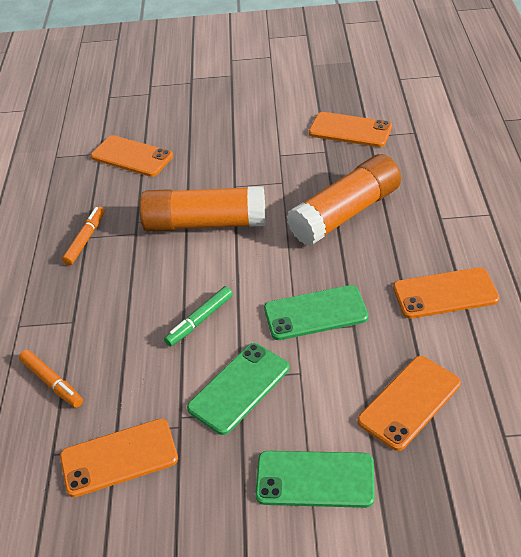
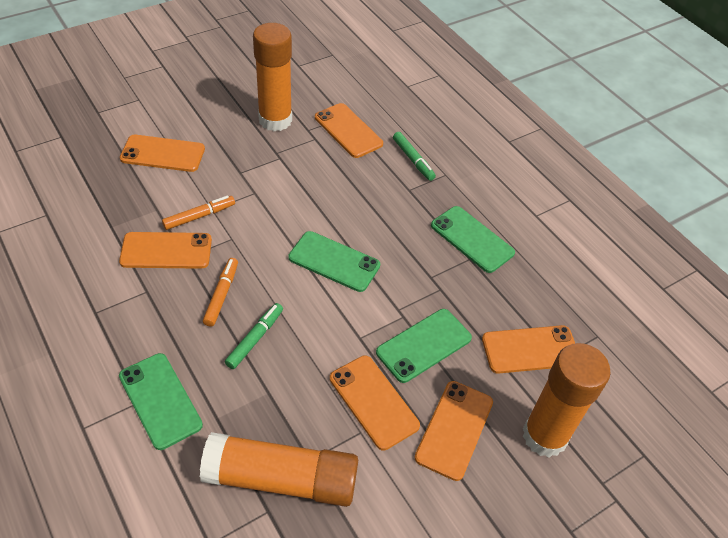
green marker: [164,286,233,347] = 1 -> [225,303,283,369] [393,132,436,181] = 2
green phone: [187,343,290,435] [255,451,375,508] [264,285,368,340] = 3 -> [119,353,203,450] [289,231,380,292] [376,309,472,383] [431,206,515,273] = 4
orange glue stick: [140,186,266,232] [287,154,401,246] = 2 -> [200,432,358,507] [253,23,292,132] [522,343,611,457] = 3
orange phone: [60,419,178,497] [91,135,173,177] [309,112,392,147] [358,356,461,451] [393,267,500,319] = 5 -> [119,232,212,269] [120,135,205,172] [315,103,383,158] [330,355,420,450] [414,381,493,481] [482,325,575,374] = 6

